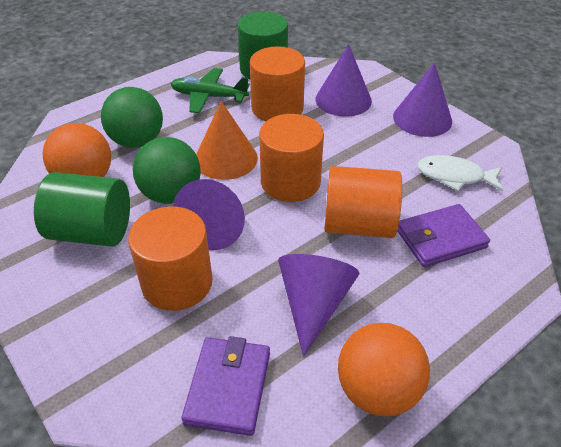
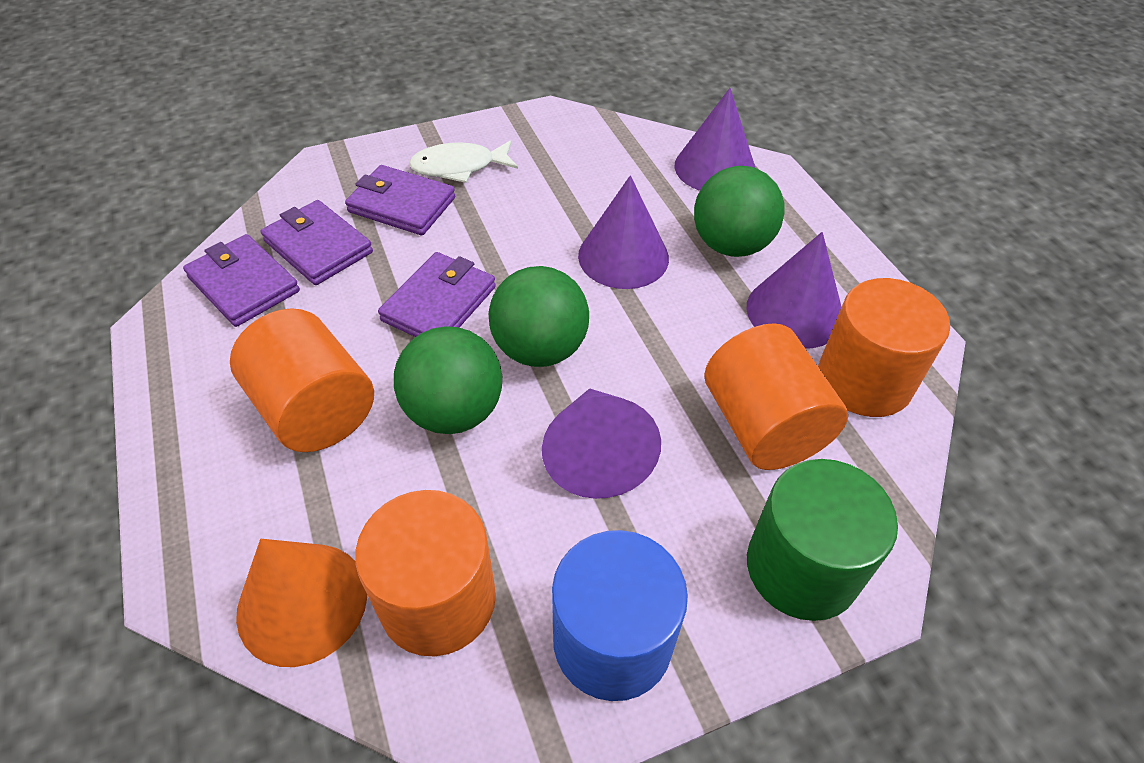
blue cylinder: none = 0 -> [552,530,688,701] = 1
green ball: [101,87,163,148] [133,137,201,204] = 2 -> [394,326,502,434] [489,266,589,367] [694,166,785,257] = 3
green cylinder: [34,172,130,247] [237,12,288,80] = 2 -> [747,459,898,621] = 1
green plane: [171,68,250,113] = 1 -> none = 0
orange ball: [42,123,111,177] [338,323,430,416] = 2 -> none = 0
purple wallet: [182,336,270,436] [397,204,490,267] = 2 -> [183,234,300,327] [261,200,373,285] [345,165,455,235] [378,252,496,337] = 4

